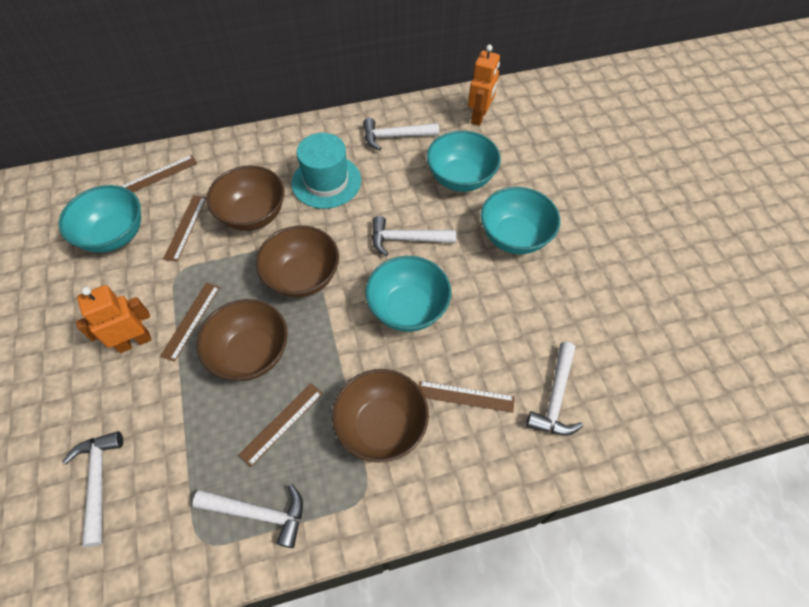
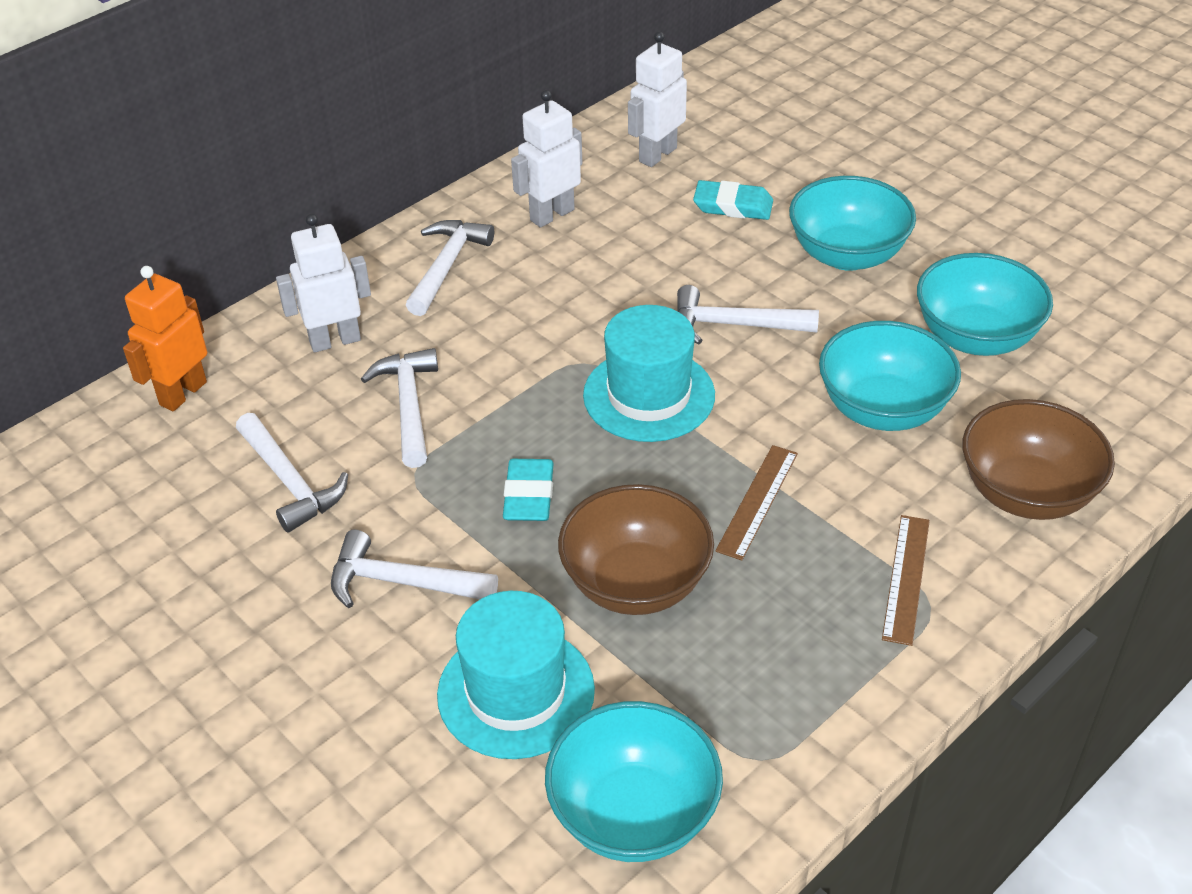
brown bowl: [197,299,288,381] [206,165,285,231] [256,226,339,298] [332,369,429,463] = 4 -> [558,484,714,615] [962,399,1115,520] = 2
brown ruler: [121,155,197,192] [160,282,220,362] [163,195,207,262] [239,383,323,467] [419,381,515,413] = 5 -> [715,445,798,561] [882,515,930,646] = 2
orange robot: [76,285,152,353] [468,45,500,126] = 2 -> [123,266,207,411] = 1
turquoise eraser: none = 0 -> [503,459,554,521] [693,180,773,220] = 2
turquoise hat: [291,133,361,209] = 1 -> [437,591,595,759] [583,305,715,442] = 2
white robot: none = 0 -> [276,214,371,353] [511,90,583,228] [628,31,687,167] = 3

